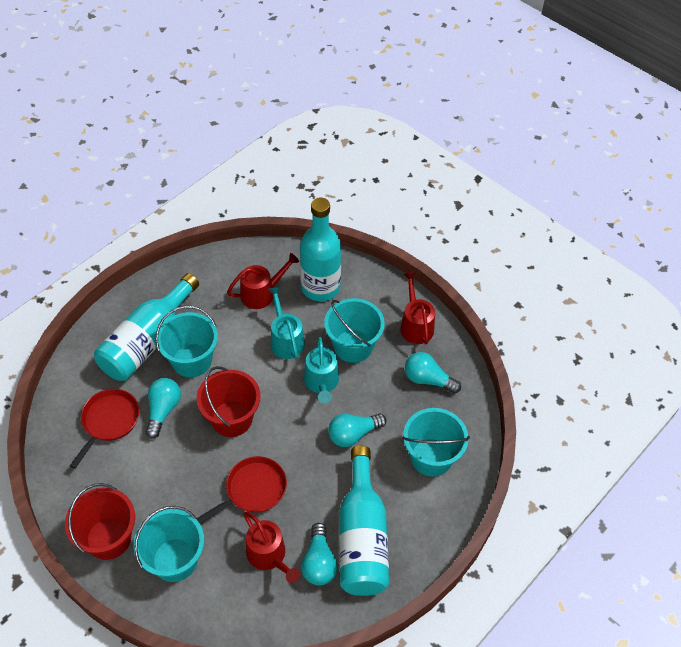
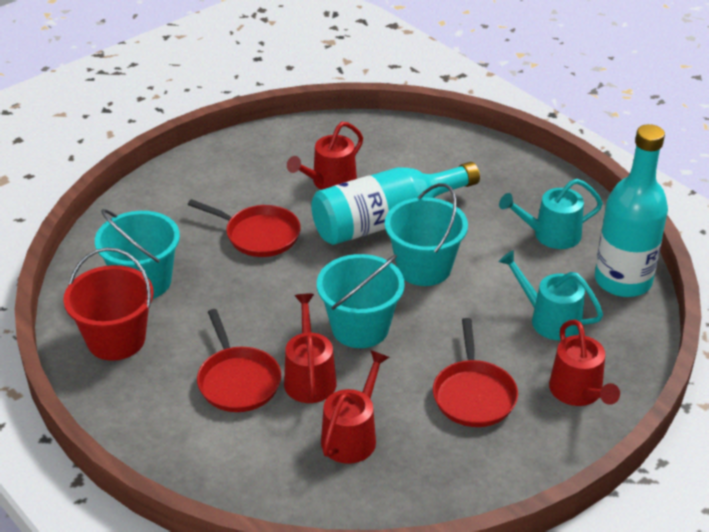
red bucket: [65,483,135,560] [197,366,261,437] = 2 -> [63,247,153,361] = 1
red pan: [70,389,139,469] [197,456,287,524] = 2 -> [188,199,301,257] [197,309,281,412] [433,318,518,427] = 3
red watering can: [227,253,299,309] [244,512,300,583] [400,272,435,344] = 3 -> [284,294,337,403] [287,122,363,190] [321,350,390,464] [549,319,620,406] = 4
turquoise bottle: [94,273,199,381] [300,197,341,301] [339,446,389,596] = 3 -> [311,162,480,245] [595,124,668,297] = 2
turquoise bucket: [134,506,204,582] [156,306,218,378] [324,298,385,363] [402,408,470,477] = 4 -> [95,209,180,299] [317,254,405,348] [385,183,468,286] = 3
turquoise light bulb: [146,378,181,439] [301,523,338,586] [328,414,387,447] [405,352,461,394] = 4 -> none = 0

